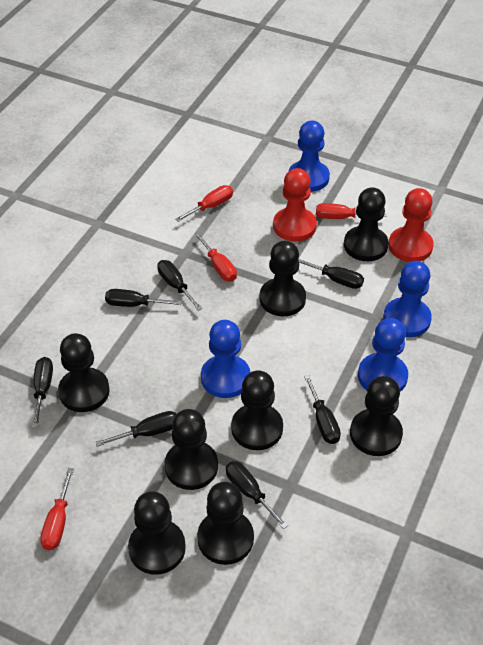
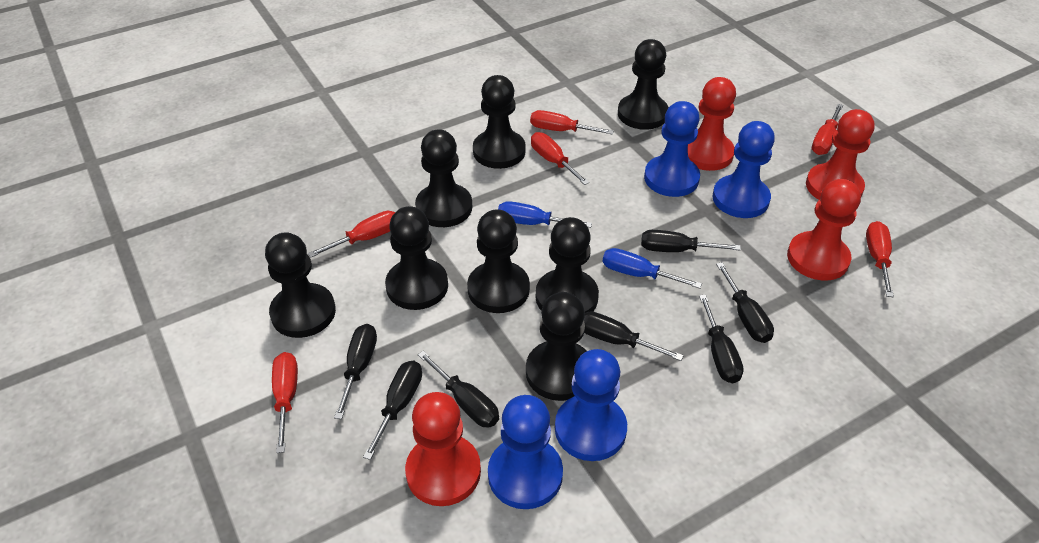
blue screwdriver: none = 0 -> [498,201,592,228] [603,248,702,289] = 2
red pawn: [273,168,317,242] [388,188,434,262] = 2 -> [405,392,481,506] [688,77,736,171] [787,179,861,280] [806,109,875,200] = 4
red screwdriver: [40,468,74,550] [175,185,233,222] [194,232,237,281] [316,203,387,219] = 4 -> [272,352,298,453] [308,211,395,258] [530,110,614,135] [531,132,589,185] [812,104,843,155] [866,221,894,297] = 6

